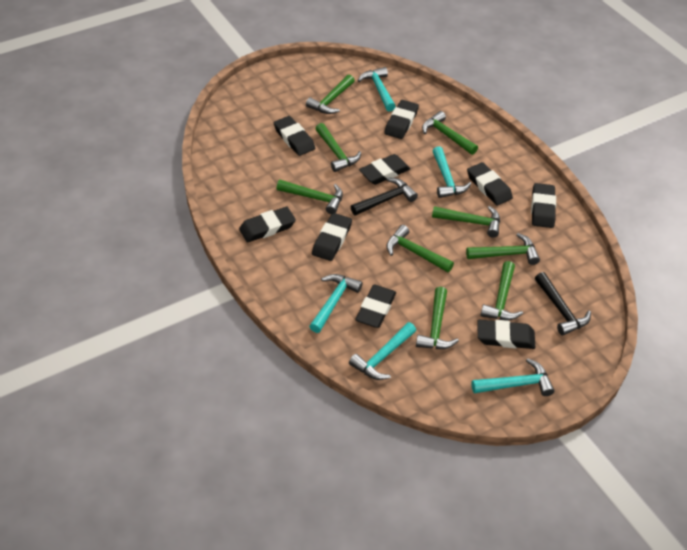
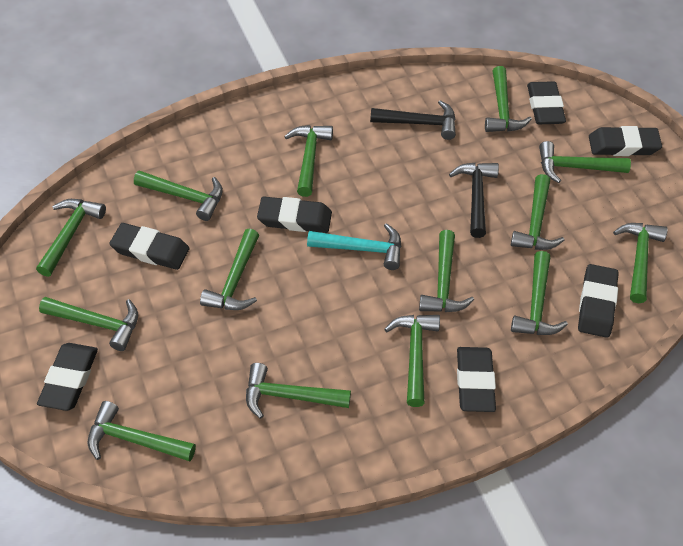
black eraser: [239,207,296,242] [274,116,315,156] [312,213,352,261] [355,284,396,328] [359,154,410,185] [384,100,419,139] [467,162,513,206] [478,320,535,349] [531,183,556,228] = 9 -> [37,343,98,411] [109,223,189,270] [257,196,332,233] [457,347,496,412] [527,81,566,124] [578,264,618,338] [589,126,662,156] = 7
green hammer: [276,180,343,214] [306,74,355,114] [315,123,361,172] [386,225,454,272] [416,287,459,349] [422,111,478,155] [432,206,500,238] [466,233,540,265] [480,261,523,320] = 9 -> [36,199,106,277] [39,297,138,351] [88,401,196,461] [134,170,223,221] [200,229,259,310] [246,363,351,419] [284,125,333,197] [384,315,440,407] [419,230,474,312] [485,66,532,132] [511,174,564,250] [511,251,568,335] [539,141,631,183] [613,223,668,303] = 14
turquoise hammer: [309,274,363,333] [349,322,416,380] [358,67,396,111] [433,146,471,198] [471,358,555,396] = 5 -> [307,223,401,270] = 1

